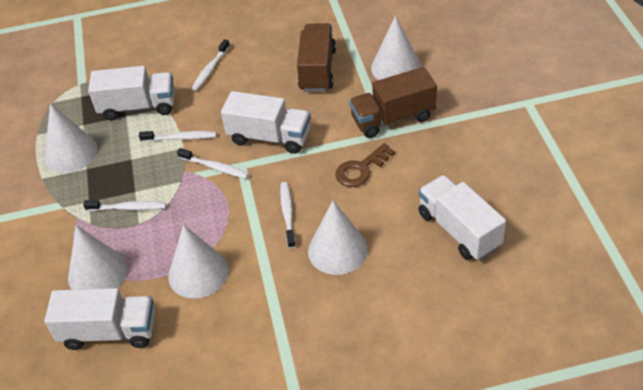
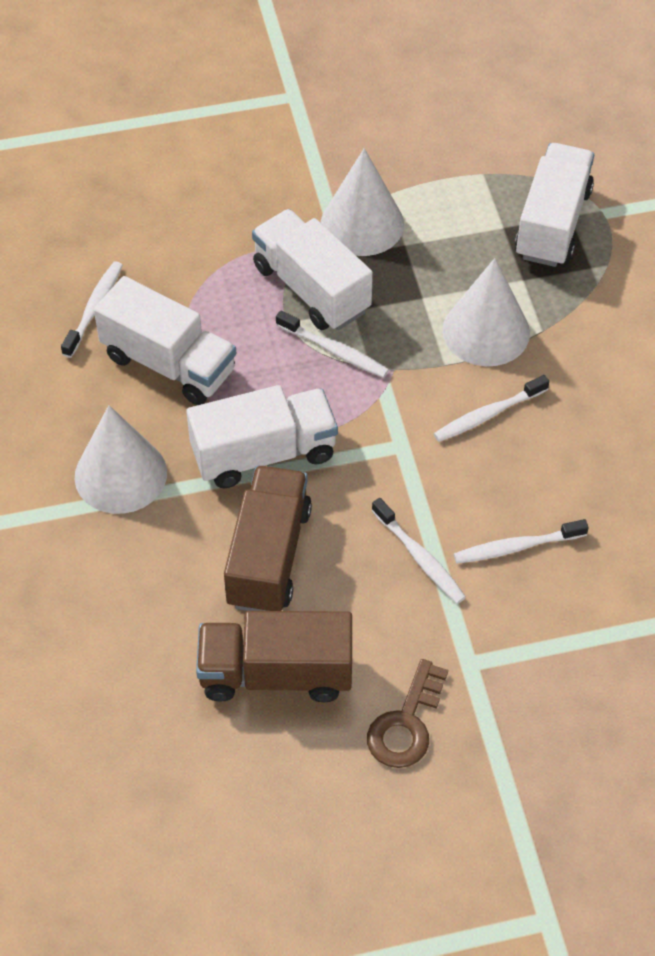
white cone: [45,103,98,173] [68,225,128,290] [168,225,229,299] [308,201,368,275] [371,16,421,80] = 5 -> [75,405,167,514] [321,148,404,256] [442,258,530,366] = 3

